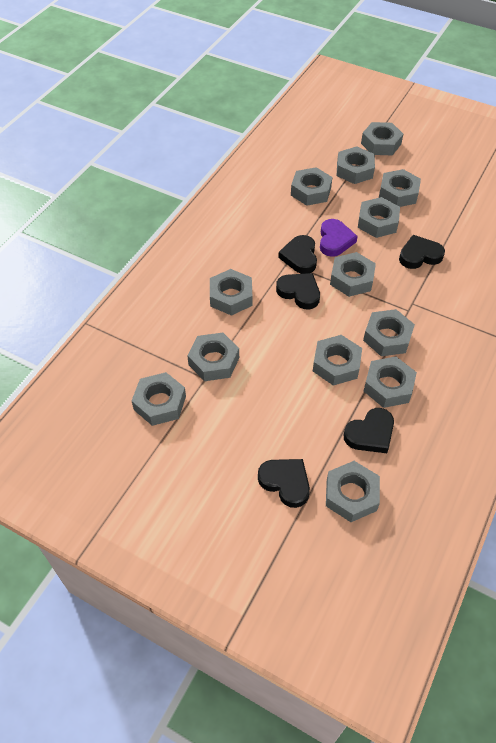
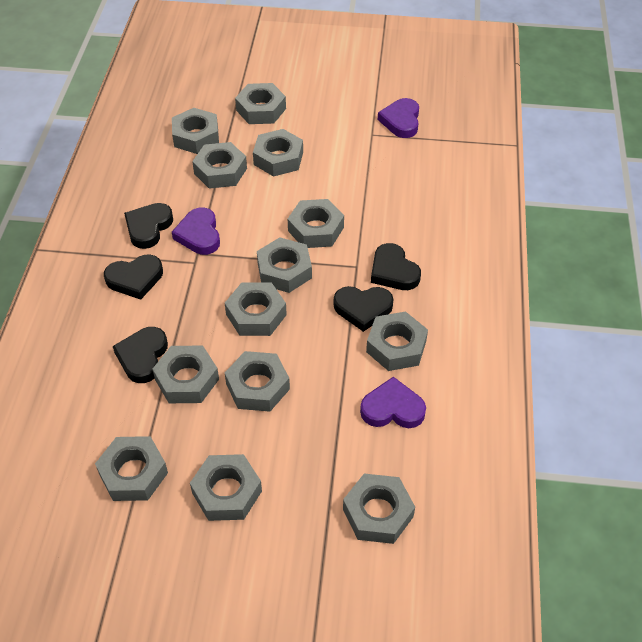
purple heart: [320,219,358,257] = 1 -> [172,207,220,255] [360,377,426,428] [378,98,419,138] = 3

